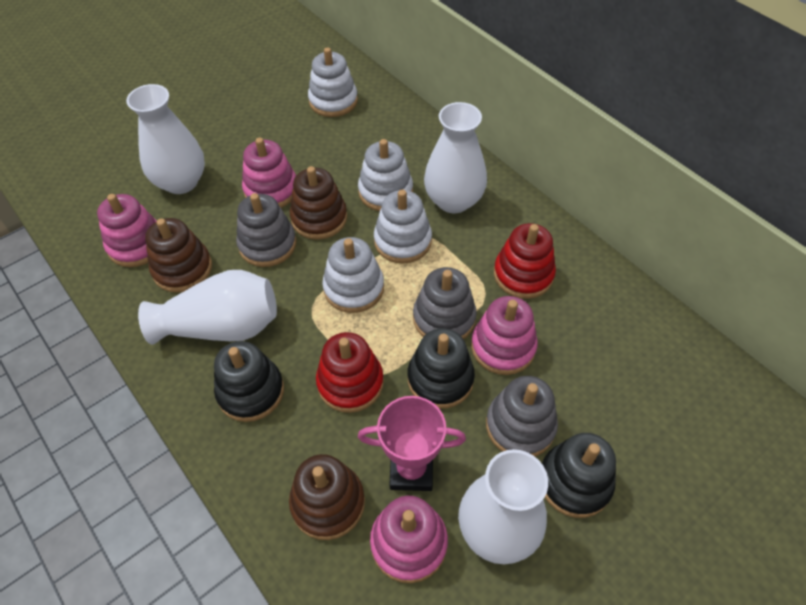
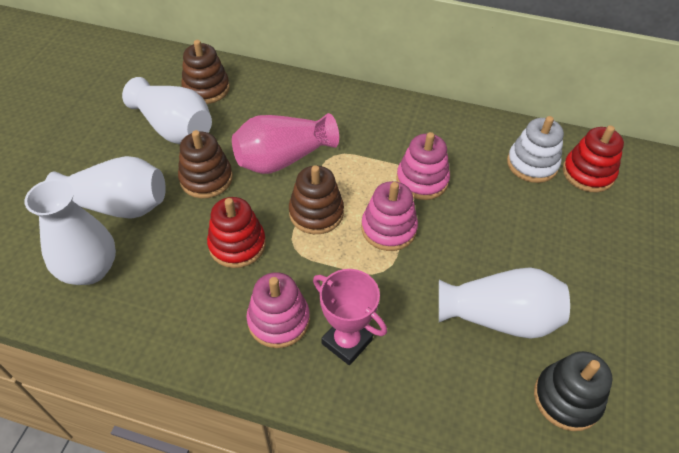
black stacking toy: [214,341,284,422] [407,328,475,409] [542,433,616,518] = 3 -> [534,351,613,431] = 1
grey stacking toy: [236,193,296,267] [413,267,477,339] [486,376,558,457] = 3 -> none = 0
pink stacking toy: [97,194,157,267] [242,138,296,208] [370,496,448,583] [471,296,538,375] = 4 -> [246,272,310,348] [361,181,418,251] [396,132,450,200] = 3
pink vase: none = 0 -> [232,113,339,174] = 1
white stacking toy: [308,47,358,117] [322,237,384,313] [358,139,413,211] [374,190,432,264] = 4 -> [507,116,564,183] = 1

